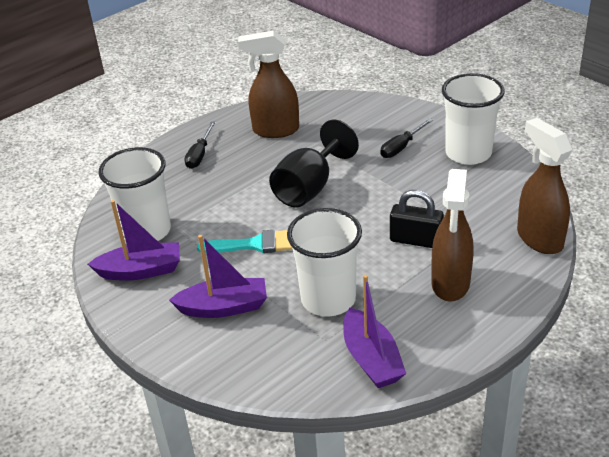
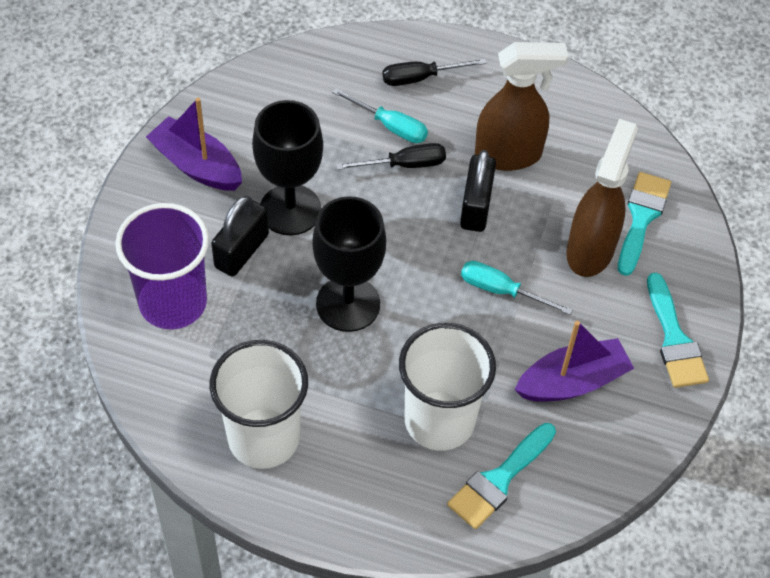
black goblet: [269,120,359,207] = 1 -> [252,100,323,235] [312,196,386,332] = 2
black padlock: [390,190,444,248] = 1 -> [211,196,269,276] [460,150,496,232] = 2
brown spray bottle: [238,31,299,138] [431,169,473,301] [517,118,573,254] = 3 -> [475,42,568,171] [566,119,638,277] = 2
purple boat: [88,200,180,281] [169,235,267,318] [344,275,406,388] = 3 -> [146,98,242,191] [515,321,634,401] = 2
purple cup: none = 0 -> [115,203,209,329] = 1
turquoise brush: [197,230,293,253] = 1 -> [447,423,556,529] [618,172,671,276] [647,273,709,388] = 3
turquoise screwdriver: none = 0 -> [332,88,428,143] [461,261,573,315] = 2
white cup: [98,147,171,241] [287,208,362,317] [442,73,504,165] = 3 -> [210,340,308,469] [399,323,496,451] = 2

